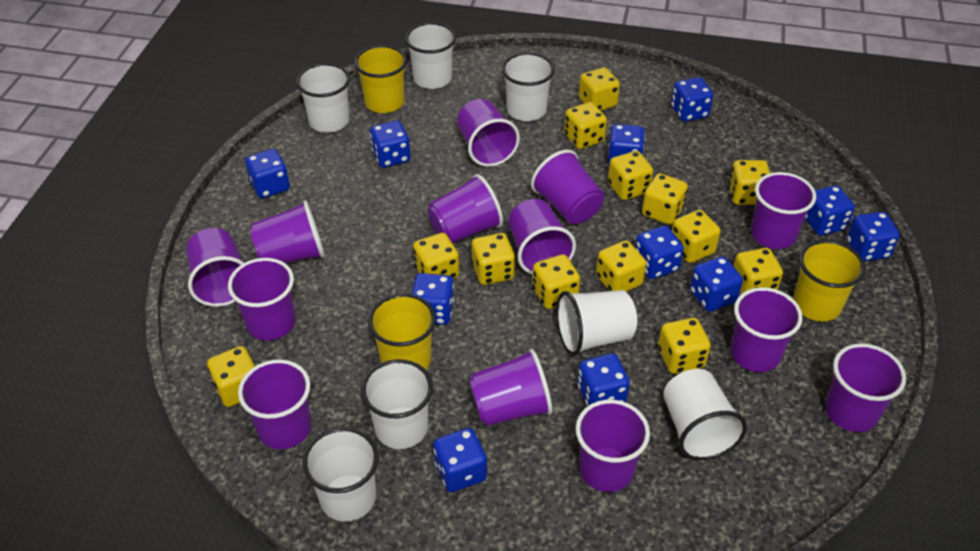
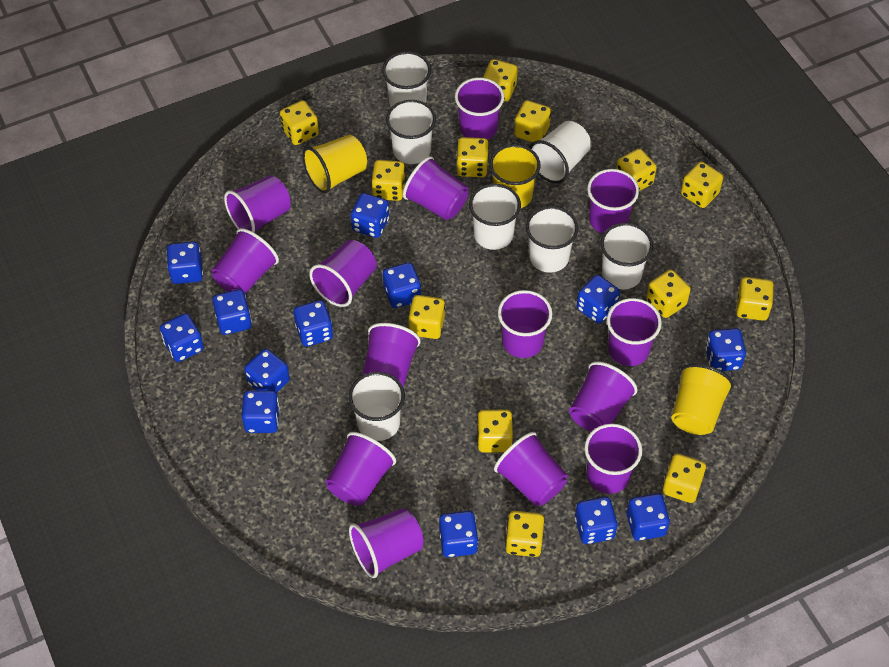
blue dice: [245,149,290,198] [370,120,411,168] [412,273,454,325] [433,428,487,492] [577,353,630,406] [608,124,645,165] [635,226,684,279] [671,77,713,122] [690,256,743,312] [805,185,855,236] [847,212,900,261] = 11 -> [160,313,204,362] [167,241,203,284] [212,289,252,335] [242,390,280,433] [244,349,290,393] [294,300,333,347] [351,193,389,238] [383,262,421,308] [439,511,478,557] [575,497,617,544] [577,275,620,323] [626,493,670,541] [706,328,746,371] = 13
purple cup: [186,228,244,307] [228,258,295,341] [238,360,311,449] [250,200,325,264] [428,174,503,243] [457,99,520,167] [469,349,552,426] [508,199,576,275] [531,150,604,224] [576,400,650,492] [730,287,803,372] [751,172,816,249] [825,343,906,432] = 13 -> [211,228,279,294] [224,175,291,233] [309,240,377,307] [325,432,396,506] [349,508,424,578] [362,323,421,387] [403,156,468,220] [455,78,504,140] [494,432,568,506] [498,290,552,358] [569,361,638,432] [585,424,642,494] [587,169,639,233] [607,298,662,366] = 14

